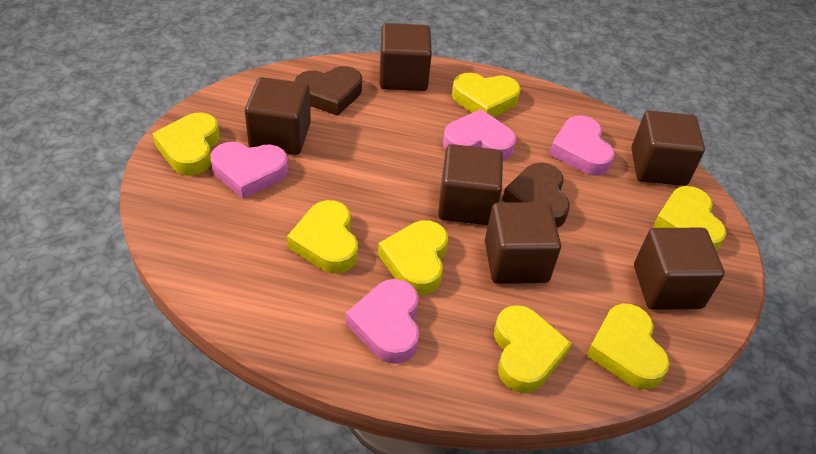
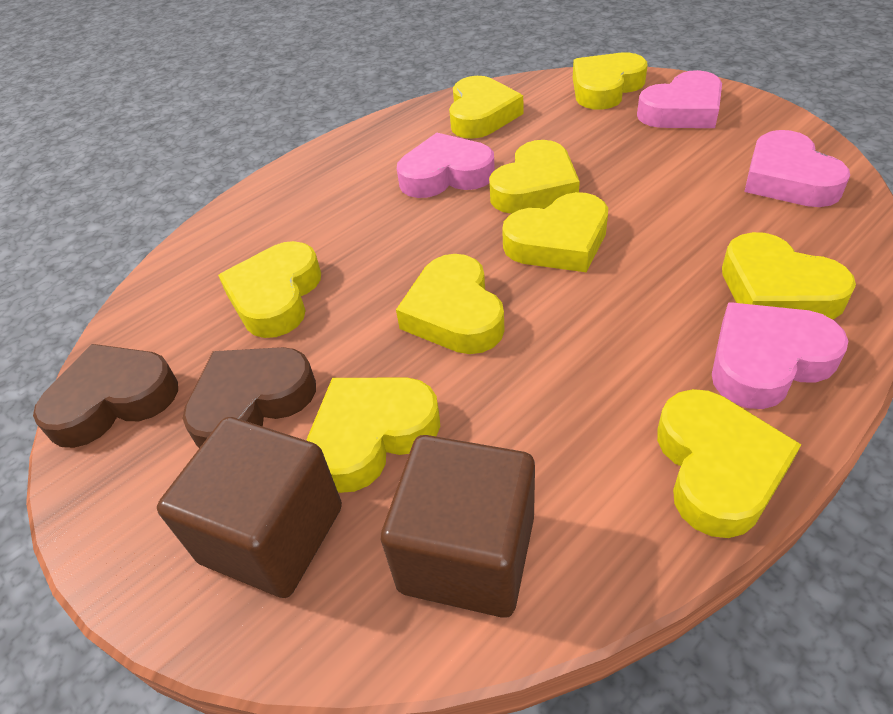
brown cube: [245,77,311,155] [379,23,432,91] [438,144,503,225] [485,202,561,284] [631,110,705,186] [634,228,725,310] = 6 -> [157,417,342,598] [381,435,535,618] = 2
yellow heart: [152,113,219,176] [287,200,358,273] [378,220,448,295] [452,73,521,117] [494,305,572,393] [586,303,669,389] [653,186,726,251] = 7 -> [218,241,321,338] [306,377,440,493] [396,254,505,354] [449,76,523,139] [489,140,580,214] [502,192,608,272] [573,53,648,110] [657,389,801,538] [722,232,856,319] = 9

